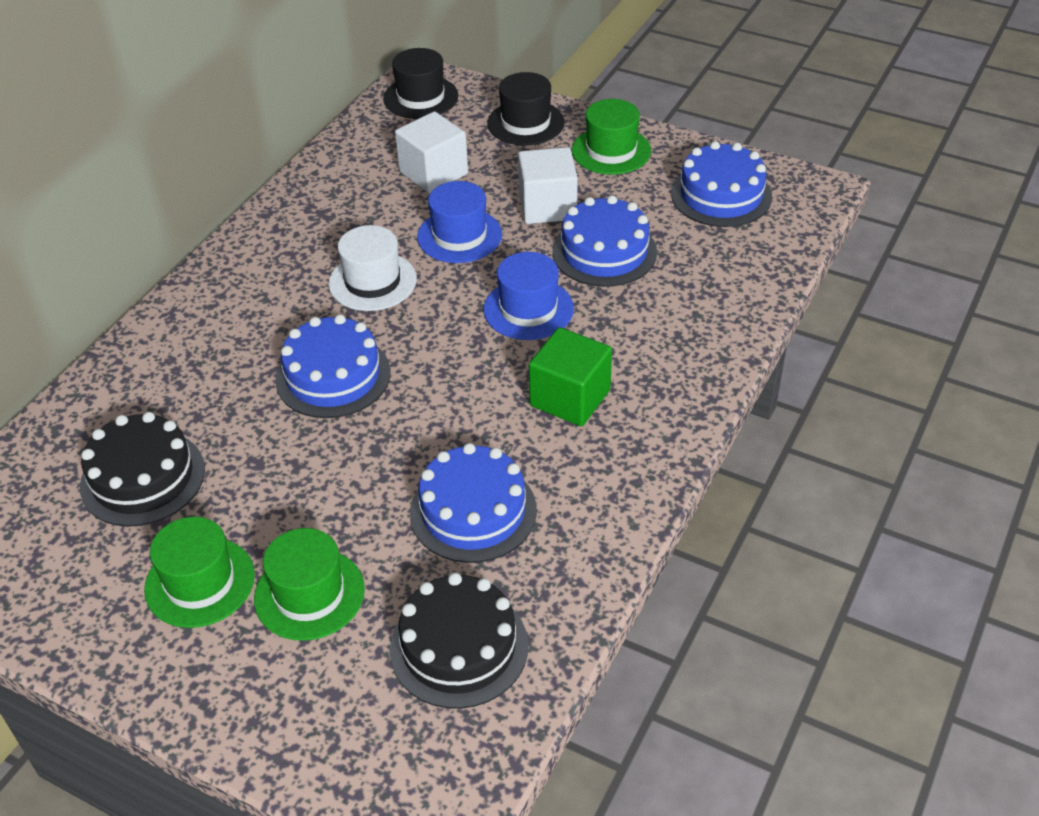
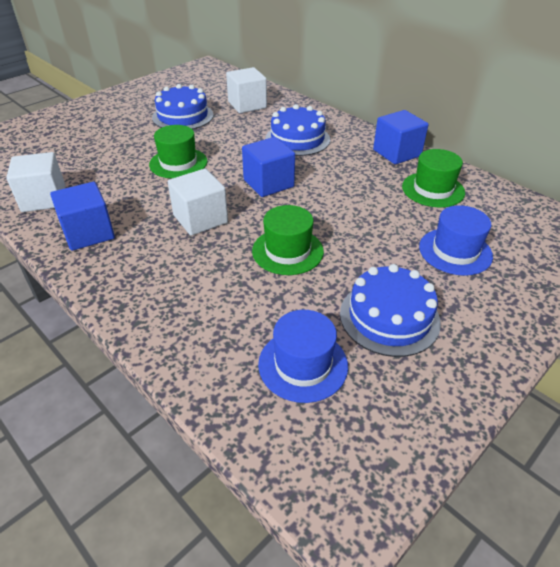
black cake: [80,412,205,527] [390,572,528,709] = 2 -> none = 0
black hat: [383,48,458,119] [487,72,564,146] = 2 -> none = 0
blue cake: [275,314,391,418] [410,443,537,563] [552,195,657,287] [671,141,772,227] = 4 -> [152,84,213,129] [265,104,330,156] [340,264,441,357] = 3
blue cube: none = 0 -> [50,182,115,251] [242,137,295,197] [373,110,429,165] = 3
green cube: [529,327,612,426] = 1 -> none = 0
white cube: [395,111,468,193] [518,147,578,224] = 2 -> [6,152,65,212] [168,169,228,236] [226,67,267,113] = 3
white hat: [329,225,417,311] = 1 -> none = 0

